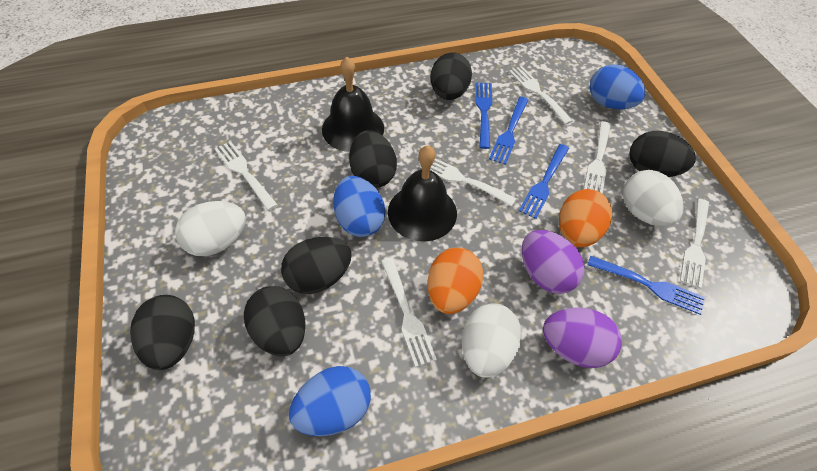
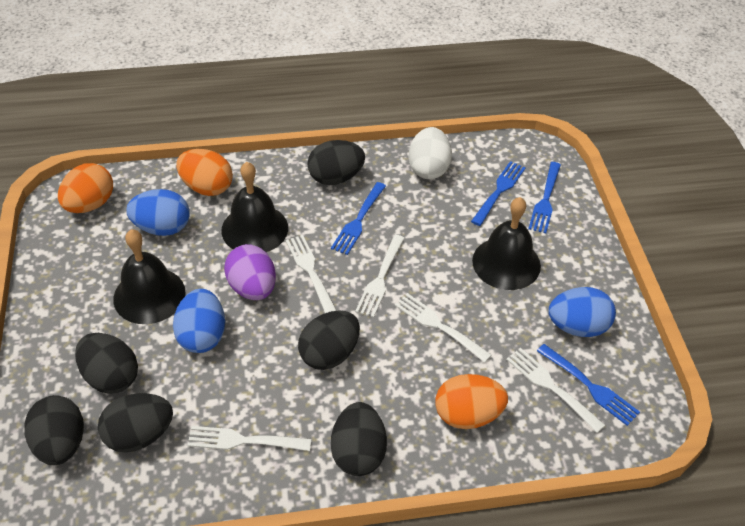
black bell: [322,57,384,152] [388,145,457,242] = 2 -> [113,229,186,324] [221,162,288,252] [472,197,541,290] = 3
orange egg: [427,248,483,314] [559,189,612,247] = 2 -> [58,163,113,213] [176,149,233,196] [435,374,508,429] = 3
purple egg: [522,230,585,294] [543,307,622,368] = 2 -> [224,244,276,300] = 1
white egg: [175,201,246,256] [462,303,522,377] [623,170,684,227] = 3 -> [408,127,452,179] = 1
white fork: [215,141,278,211] [381,257,437,367] [419,158,516,206] [509,66,573,125] [584,121,611,194] [680,199,709,289] = 6 -> [187,426,311,451] [286,235,337,313] [355,235,405,318] [395,293,492,363] [506,348,606,433] = 5

